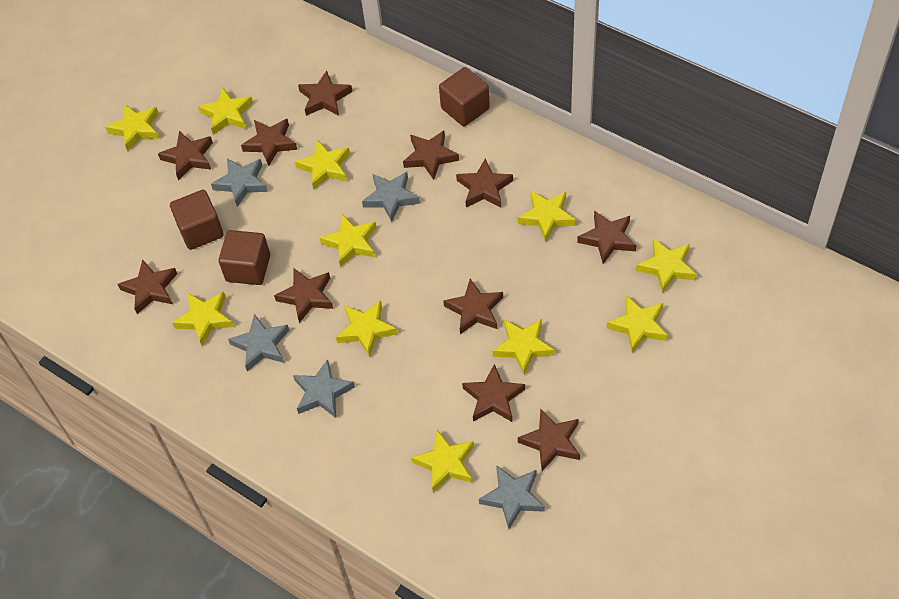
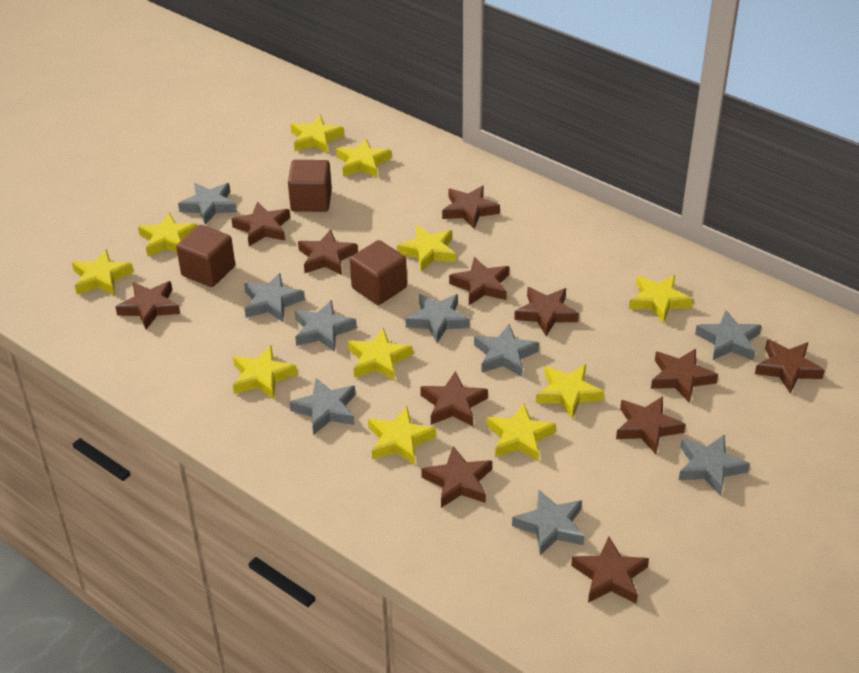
brown star: [118,259,177,314] [158,131,213,180] [241,119,297,166] [274,268,333,323] [298,71,352,116] [403,130,459,180] [443,279,503,334] [456,158,513,207] [462,364,525,422] [518,408,580,471] [577,210,636,264] = 11 -> [115,281,180,329] [231,202,290,246] [298,229,358,275] [420,371,488,426] [421,446,492,508] [442,186,500,229] [449,257,509,305] [514,287,579,336] [571,537,649,603] [616,396,686,454] [651,349,718,403] [755,339,825,393] = 12
grey star: [211,158,268,207] [228,314,289,372] [293,359,355,418] [362,172,420,222] [479,465,545,529] = 5 -> [178,183,237,225] [244,273,305,322] [289,378,356,435] [295,300,357,352] [406,294,470,343] [474,324,539,377] [512,489,585,555] [679,434,750,496] [695,310,762,360] = 9

